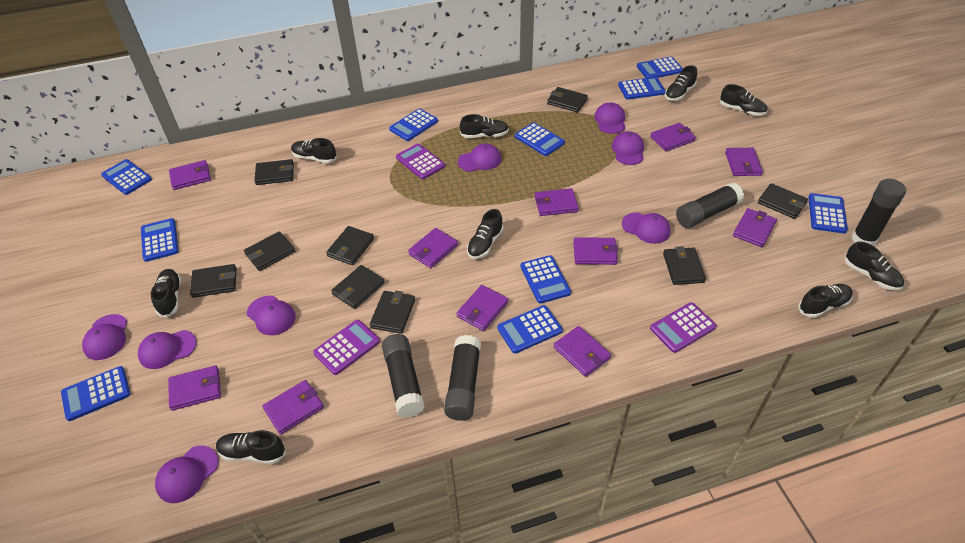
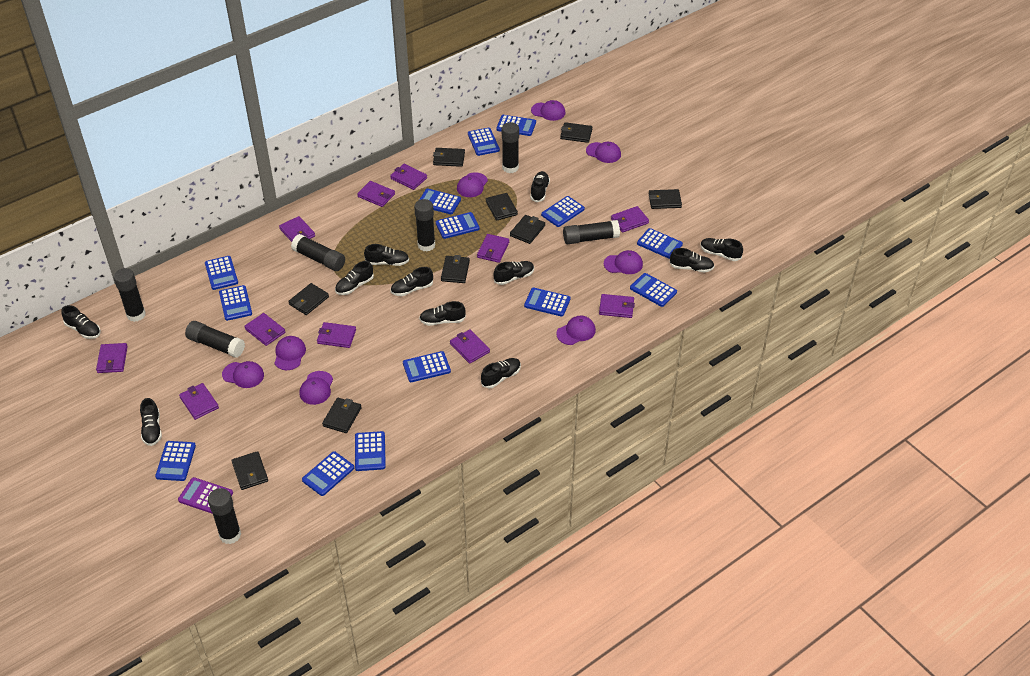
black glue stick: [382,334,425,418] [444,335,481,421] [676,183,744,228] [851,179,906,246] = 4 -> [114,268,146,322] [185,321,245,358] [208,488,241,544] [291,234,345,271] [414,199,435,252] [502,122,519,173] [563,220,620,244] = 7
black shoe: [151,269,181,317] [216,430,286,464] [291,138,336,163] [460,114,509,138] [467,209,503,259] [665,65,697,101] [720,84,767,116] [798,284,853,318] [845,241,904,290] = 9 -> [61,305,101,339] [140,398,162,446] [335,261,374,295] [364,244,409,266] [391,267,433,296] [419,301,466,326] [481,358,521,388] [493,261,534,285] [530,171,550,202] [669,248,714,273] [700,238,743,261] = 11
blue calculator: [61,366,130,421] [101,159,152,195] [141,218,179,262] [389,108,438,141] [497,305,563,354] [515,122,565,156] [520,255,571,304] [618,77,666,99] [637,57,683,78] [808,193,848,234] = 10 -> [155,441,196,481] [205,256,238,290] [219,285,252,321] [302,451,354,496] [355,431,386,471] [403,351,451,382] [419,189,461,214] [436,212,480,239] [468,128,500,156] [496,115,536,136] [524,288,571,317] [541,196,585,227] [630,273,677,307] [637,228,683,259] = 14
purple calculator: [313,320,380,375] [396,143,445,179] [650,302,717,353] = 3 -> [178,477,233,514] = 1

